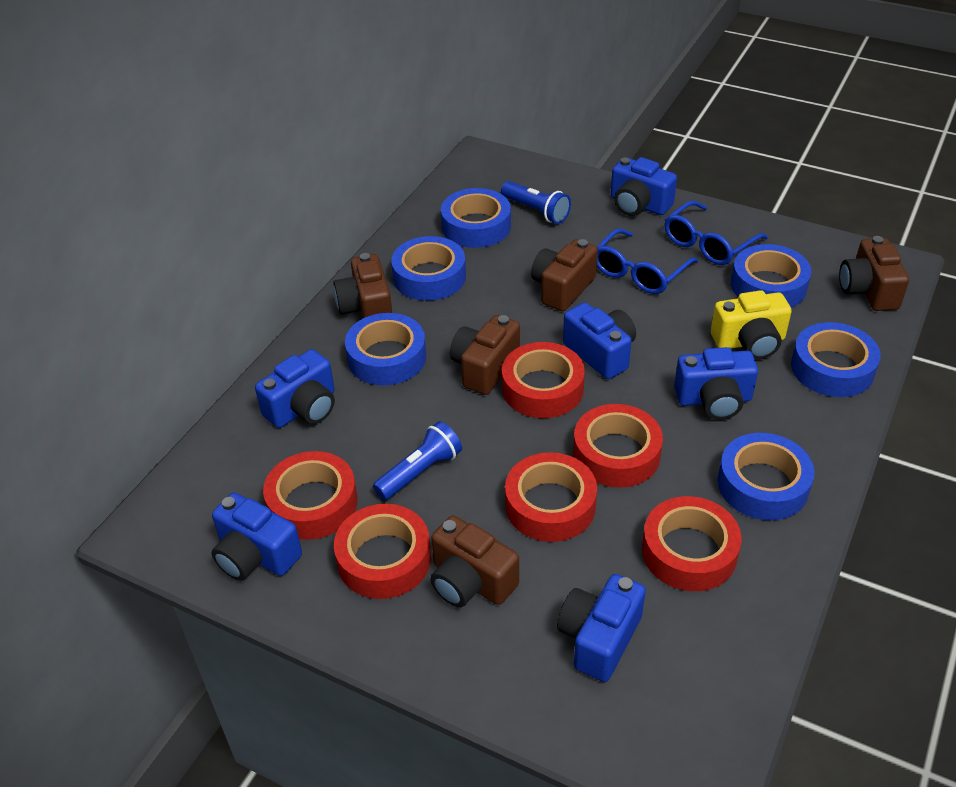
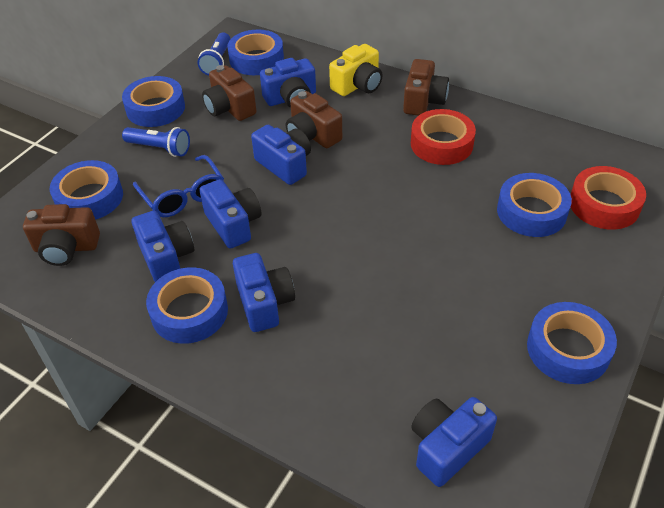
blue glasses: [597,228,698,294] [664,201,768,265] = 2 -> [133,155,224,218] = 1
brown camera: [333,253,392,318] [431,515,519,607] [450,315,520,395] [531,239,598,311] [839,236,909,311] = 5 -> [23,204,100,266] [202,65,256,121] [286,91,342,148] [403,59,449,116] = 4
red tape: [263,451,358,540] [334,504,431,599] [502,342,585,418] [505,452,597,542] [573,404,663,488] [642,496,742,591] = 6 -> [411,109,476,165] [571,166,646,230] = 2

